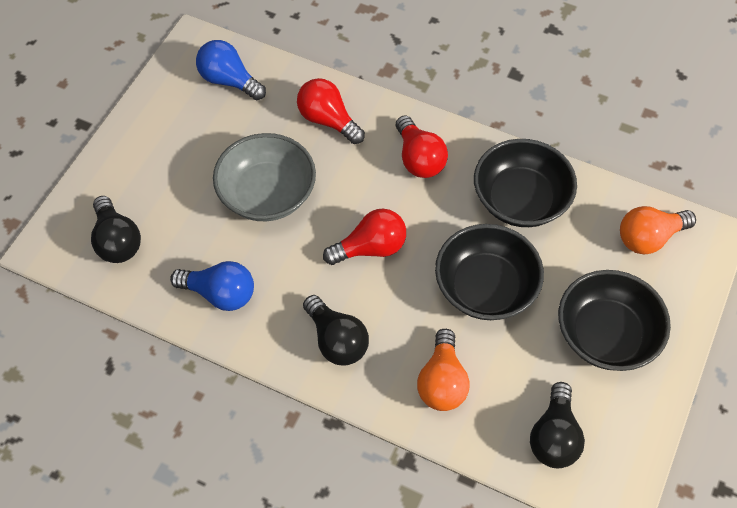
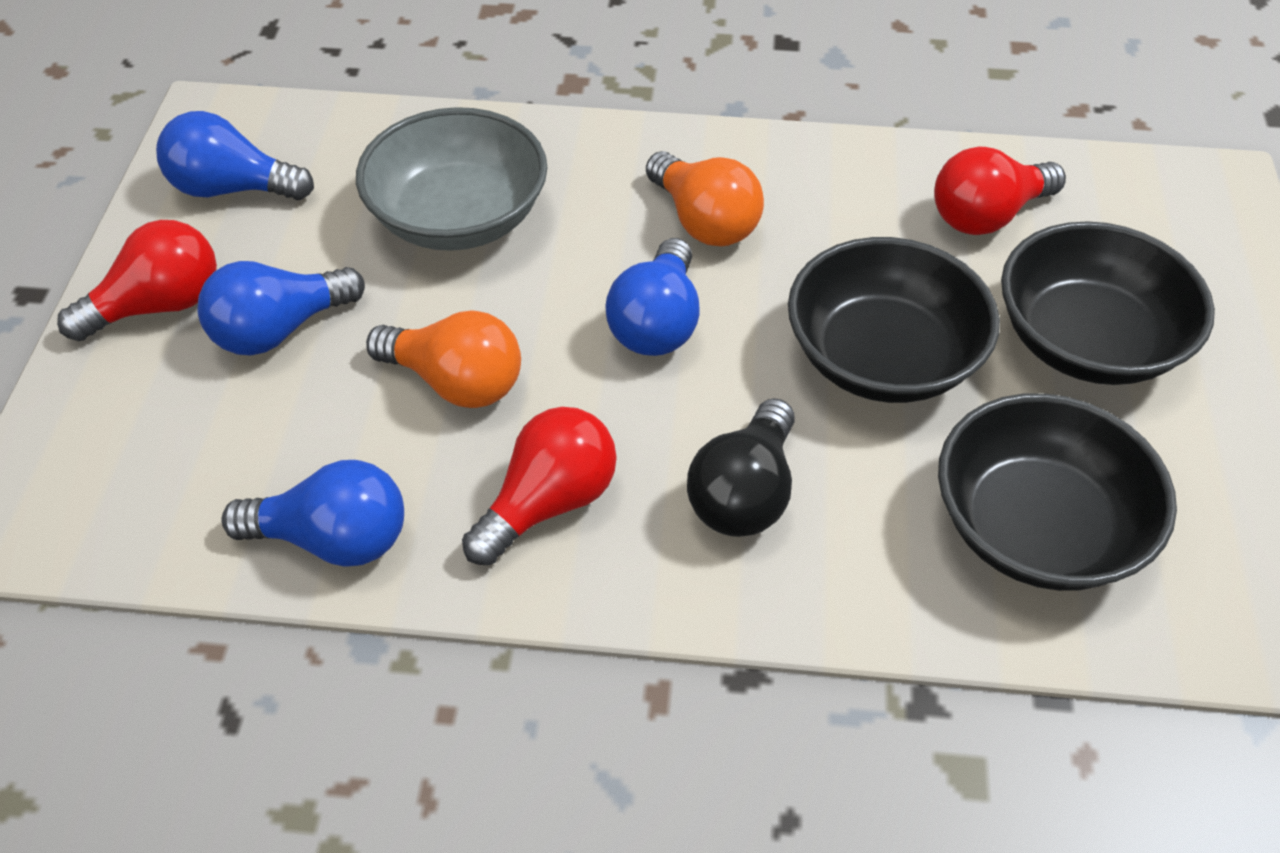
black light bulb: [91,196,141,263] [303,295,369,366] [530,382,585,468] = 3 -> [687,398,795,537] = 1
blue light bulb: [170,261,254,311] [196,40,266,100] = 2 -> [156,111,314,200] [197,261,365,356] [222,460,404,566] [605,238,700,356] = 4

